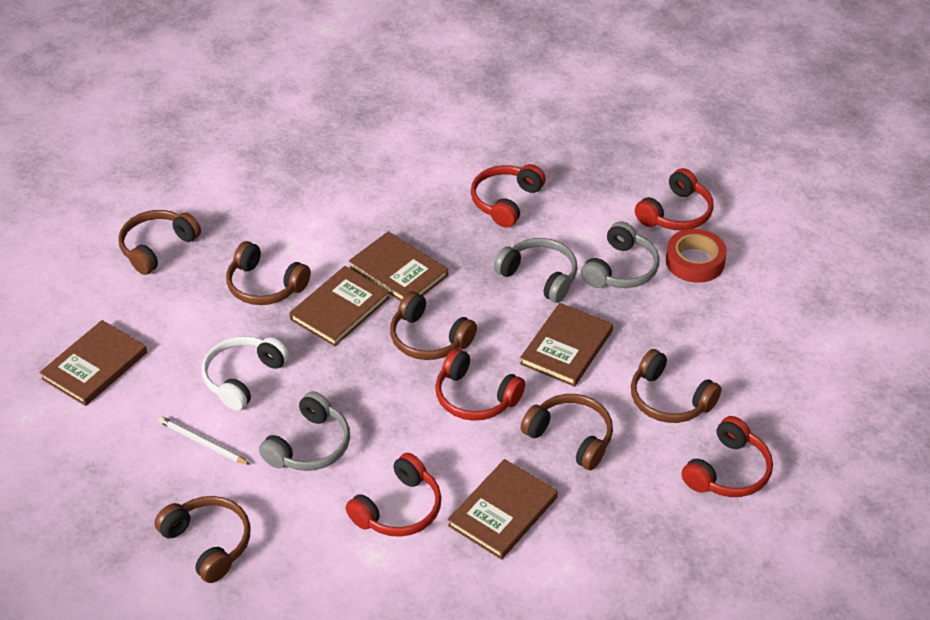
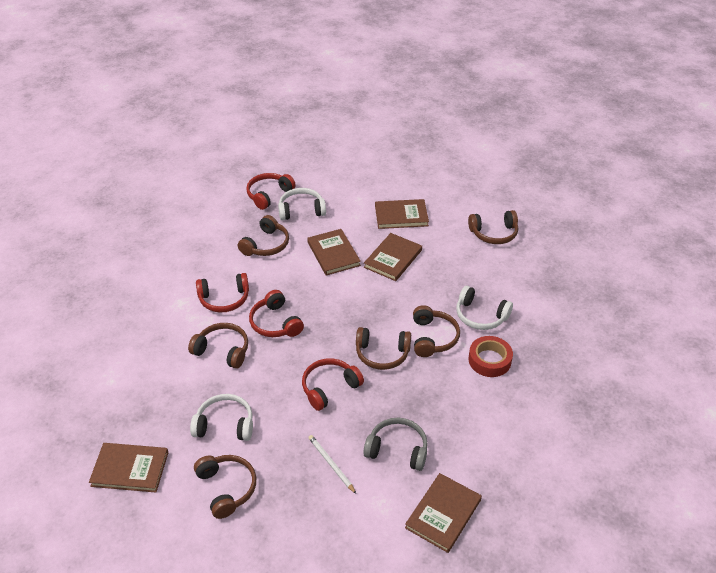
grey headphones: [259,391,350,471] [494,238,578,303] [581,222,659,288] = 3 -> [363,418,428,471] = 1
red headphones: [346,453,442,537] [435,348,525,421] [471,164,546,227] [635,168,714,230] [682,416,773,497] = 5 -> [196,273,249,312] [246,173,296,210] [249,290,304,337] [302,358,364,411] = 4
white headphones: [202,336,289,411] = 1 -> [190,394,253,441] [278,188,326,220] [456,286,513,330] = 3

